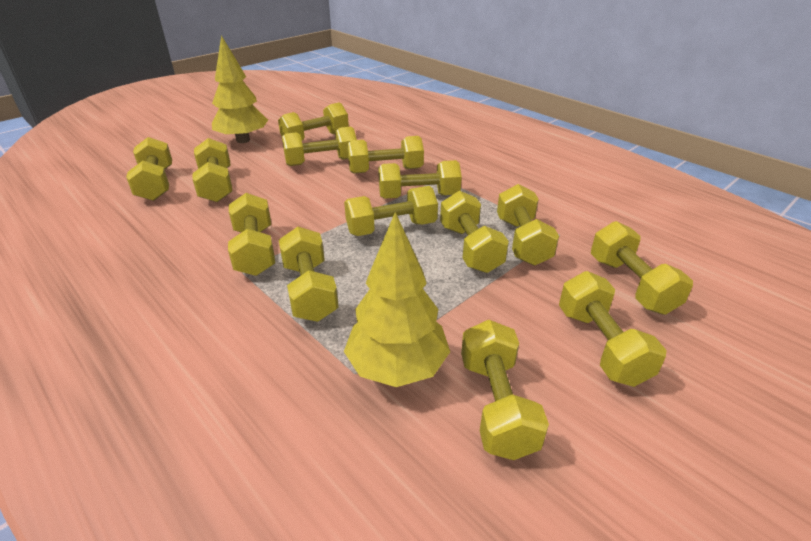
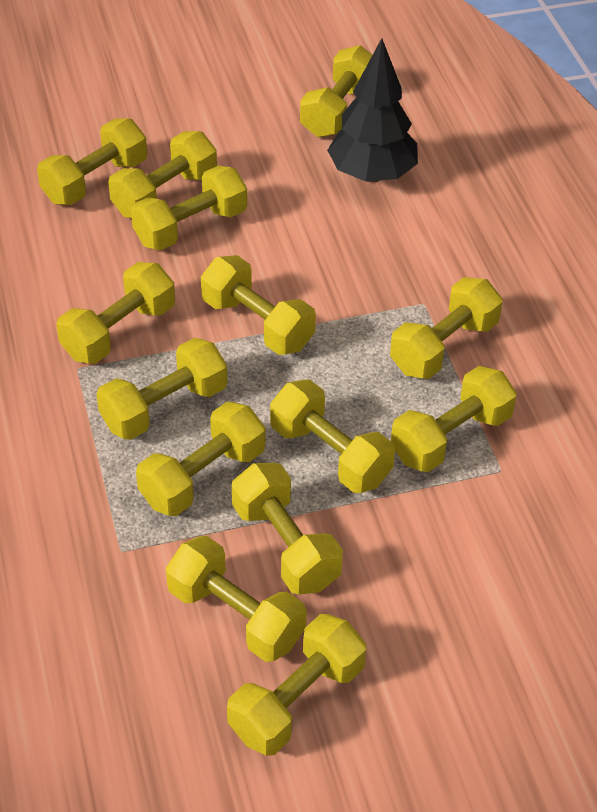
black tree: none = 0 -> [327,38,418,182] = 1
yellow tree: [212,35,268,143] [344,212,450,387] = 2 -> none = 0

